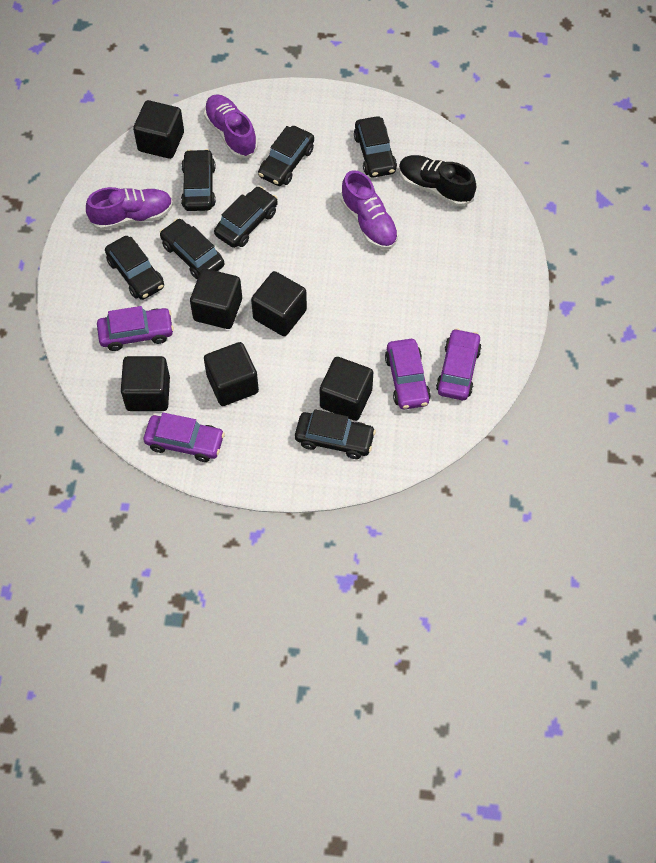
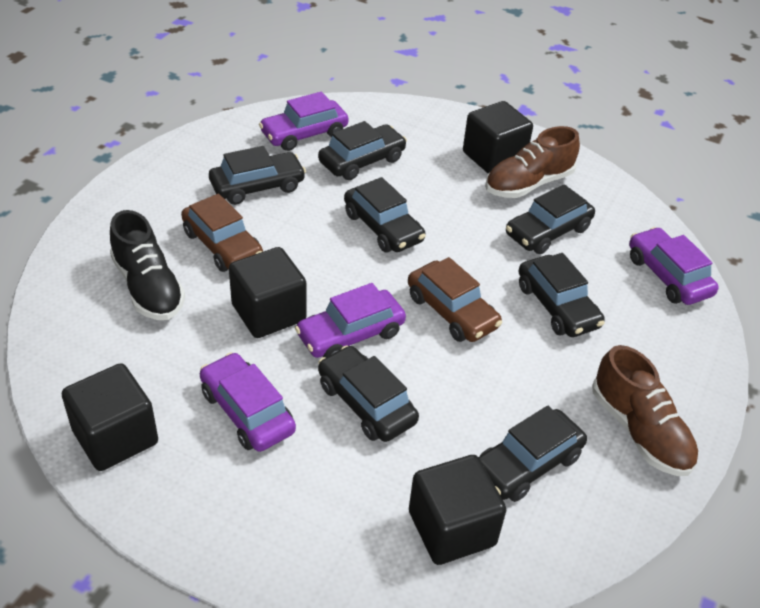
black cube: [121,356,170,411] [133,100,184,159] [190,269,242,329] [204,342,259,406] [251,271,307,336] [320,357,373,421] = 6 -> [62,363,158,471] [229,247,307,338] [409,455,506,565] [463,101,533,174] = 4
brown car: none = 0 -> [181,194,263,272] [408,257,502,342] = 2
brown shoe: none = 0 -> [485,126,580,198] [592,345,699,476] = 2
purple shoe: [86,187,173,230] [204,94,258,158] [340,170,398,250] = 3 -> none = 0

